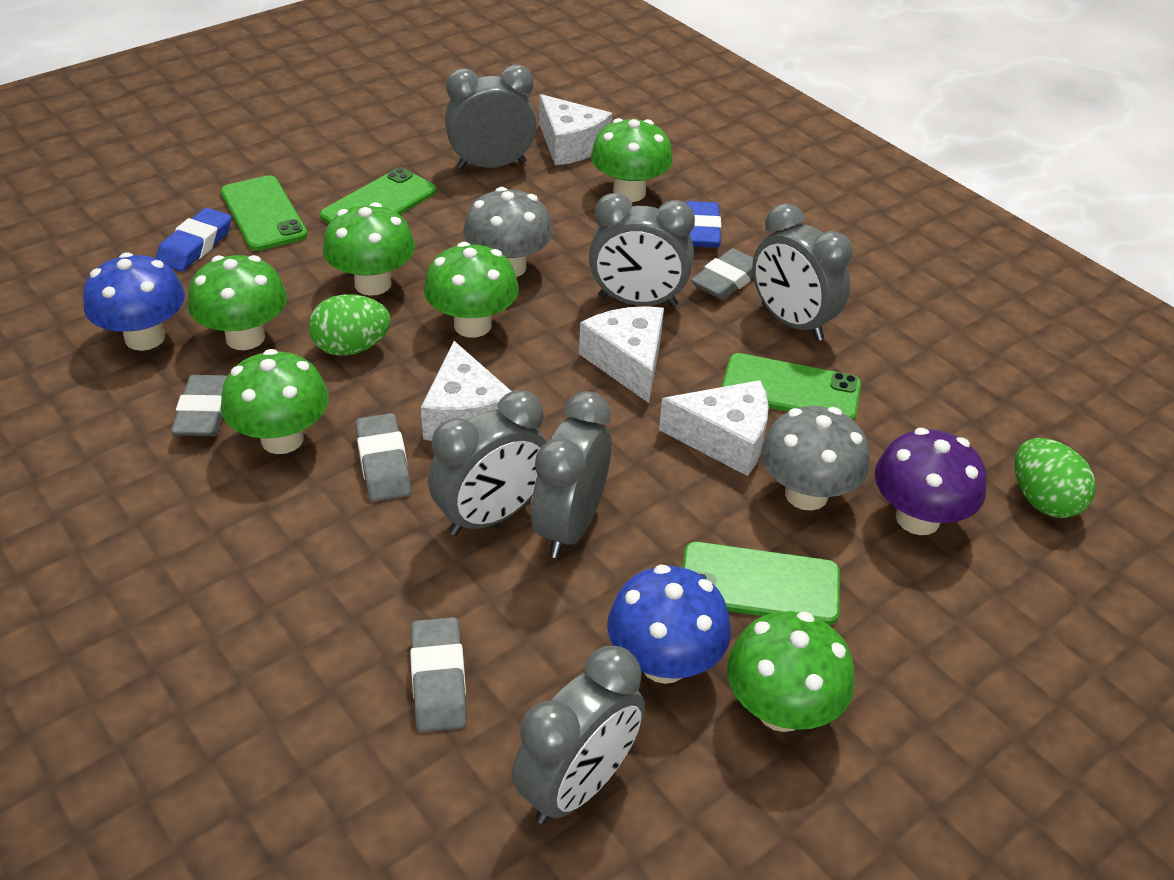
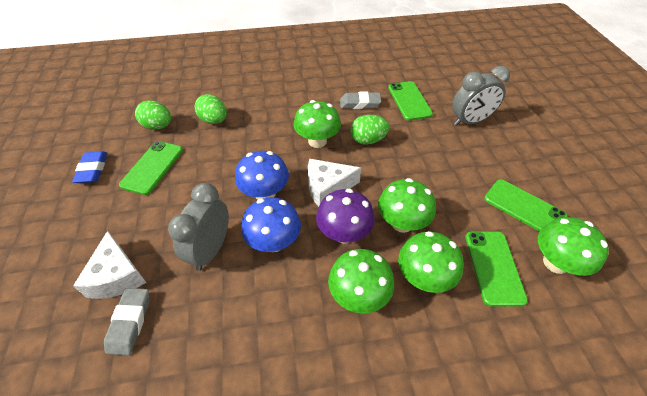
blue eraser: [156,208,231,272] [686,201,721,248] = 2 -> [72,151,107,183] = 1
green egg: [309,294,391,356] [1014,438,1096,518] = 2 -> [135,100,171,130] [195,94,227,124] [350,115,389,145] = 3
green mushroom: [188,255,287,350] [221,349,329,454] [323,202,415,296] [424,242,519,337] [591,118,673,202] [727,611,855,732] = 6 -> [294,100,341,148] [328,249,394,314] [378,178,436,233] [398,231,464,293] [538,217,609,276] = 5
grey clock: [428,390,547,536] [445,64,537,169] [512,646,645,824] [531,391,611,558] [589,193,695,307] [752,203,852,341] = 6 -> [168,183,229,271] [452,66,510,126] = 2
grey eraser: [171,375,227,436] [355,413,411,502] [410,617,467,732] [691,248,753,300] = 4 -> [104,288,150,355] [340,92,382,109] = 2
grey mushroom: [463,187,553,277] [761,406,870,511] = 2 -> none = 0
white cheese: [421,341,512,441] [539,94,612,166] [579,306,664,403] [659,380,769,476] = 4 -> [73,231,146,299] [308,159,361,207] = 2

